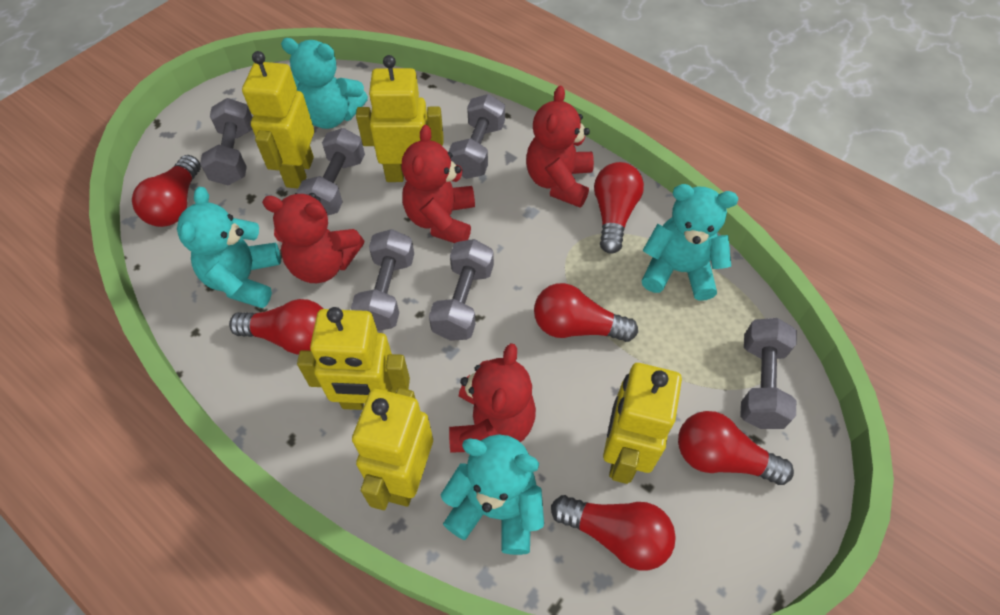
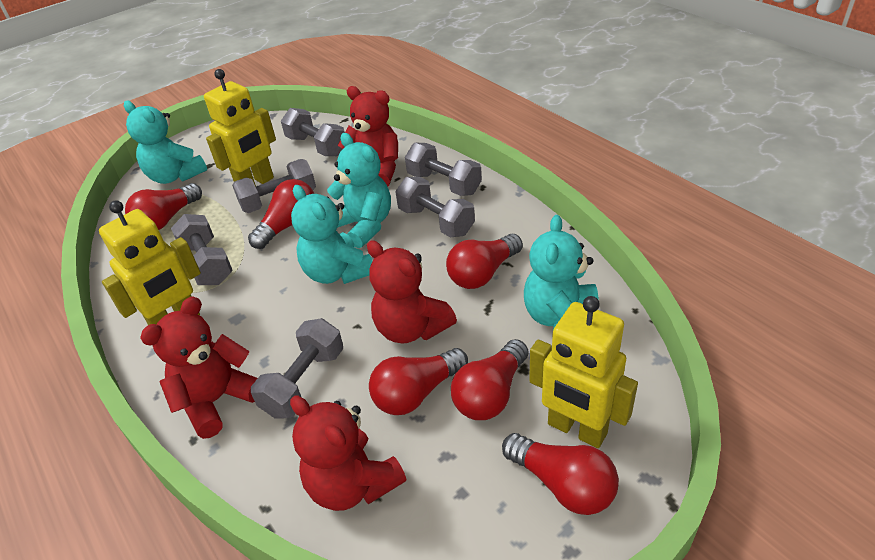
yellow robot: [242,51,314,189] [297,307,410,410] [352,388,433,510] [356,55,444,182] [603,363,682,484] = 5 -> [99,200,201,325] [204,69,276,187] [529,296,638,448] = 3

